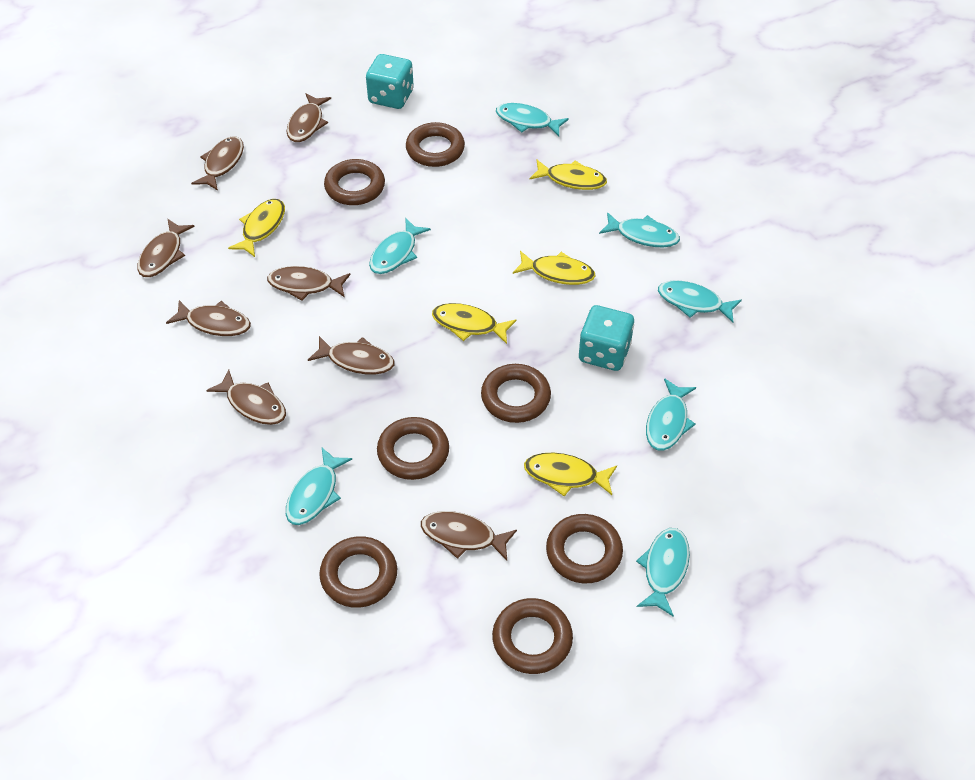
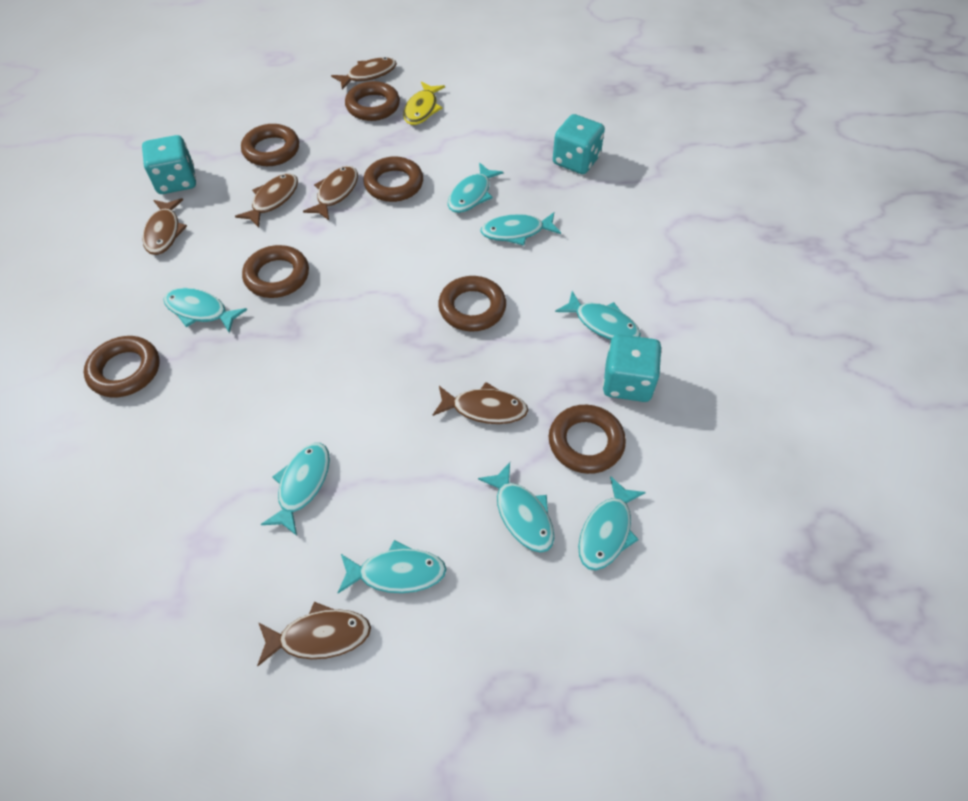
brown fish: [137,219,195,277] [166,300,251,336] [191,137,244,191] [206,370,286,425] [267,266,350,301] [287,93,331,142] [308,336,395,374] [421,511,517,560] = 8 -> [143,198,187,255] [235,173,298,227] [257,602,371,666] [303,166,358,220] [331,57,397,90] [433,382,528,424] = 6
turquoise dice: [366,54,414,109] [579,305,634,371] = 2 -> [142,135,196,194] [553,114,605,174] [603,334,661,402] = 3
turquoise fish: [286,448,352,525] [369,219,431,274] [496,103,569,136] [599,212,680,248] [636,528,690,617] [646,378,696,451] [658,280,742,323] = 7 -> [163,288,247,333] [261,443,330,536] [338,540,447,593] [448,162,504,213] [478,462,554,553] [480,212,561,245] [555,291,641,340] [578,476,646,570] = 8
yellow fish: [228,199,285,257] [432,303,517,344] [513,251,595,285] [524,453,617,496] [529,160,607,190] = 5 -> [403,81,445,125] = 1

